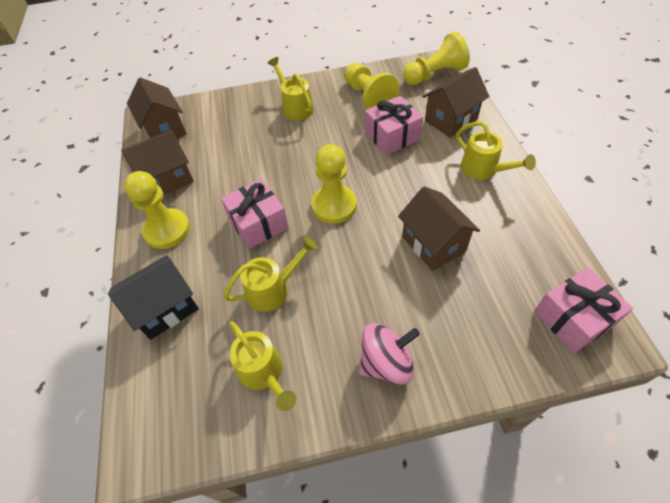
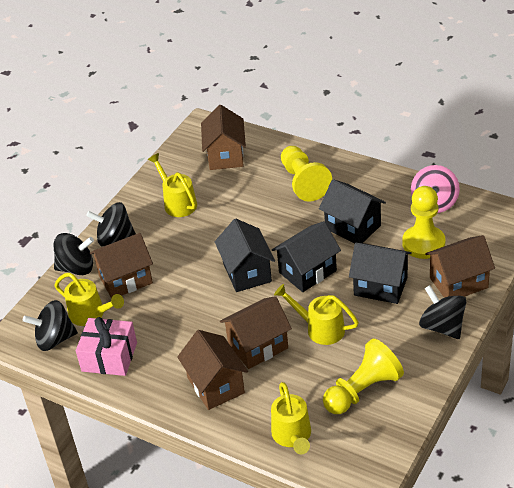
black house: [108,255,199,340] = 1 -> [215,219,275,292] [272,221,341,292] [319,179,386,244] [349,243,412,304] = 4
black spinning top: none = 0 -> [23,300,78,351] [54,233,94,275] [86,202,136,247] [419,285,466,339] = 4
brown house: [121,130,194,195] [127,77,186,138] [398,186,480,271] [423,67,489,138] = 4 -> [90,233,153,298] [177,330,248,410] [201,105,246,170] [220,296,292,369] [425,235,495,298] = 5
pink gift: [221,179,288,249] [365,96,423,155] [534,267,633,353] = 3 -> [76,317,137,376] = 1
yellow pawn: [124,171,190,249] [312,144,357,224] [344,63,400,109] [403,32,470,85] = 4 -> [281,146,332,202] [323,339,404,414] [402,186,446,259] = 3

